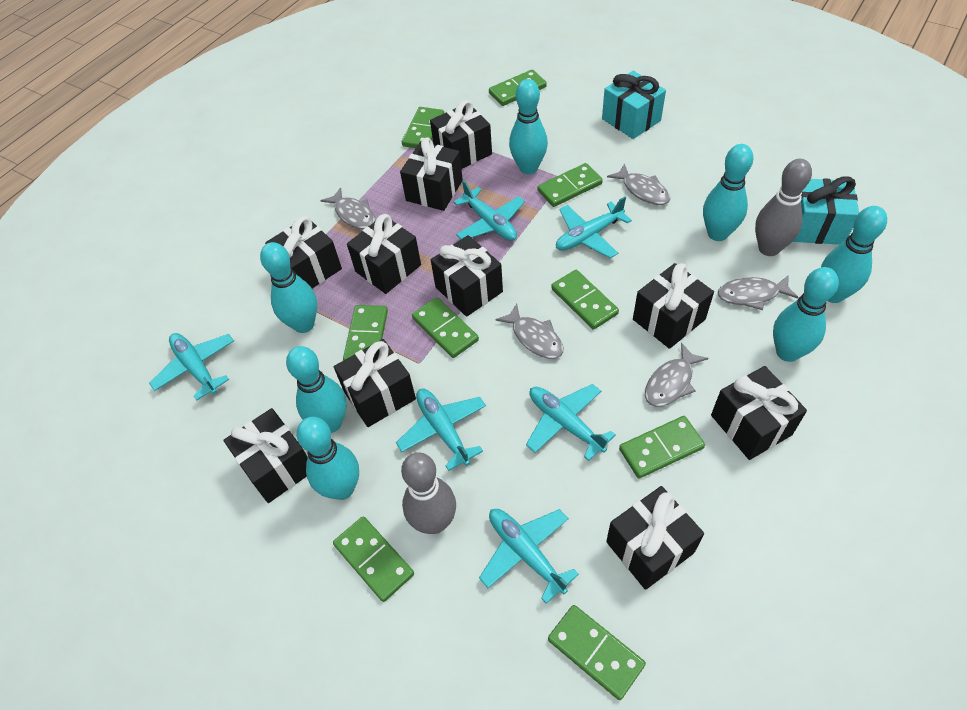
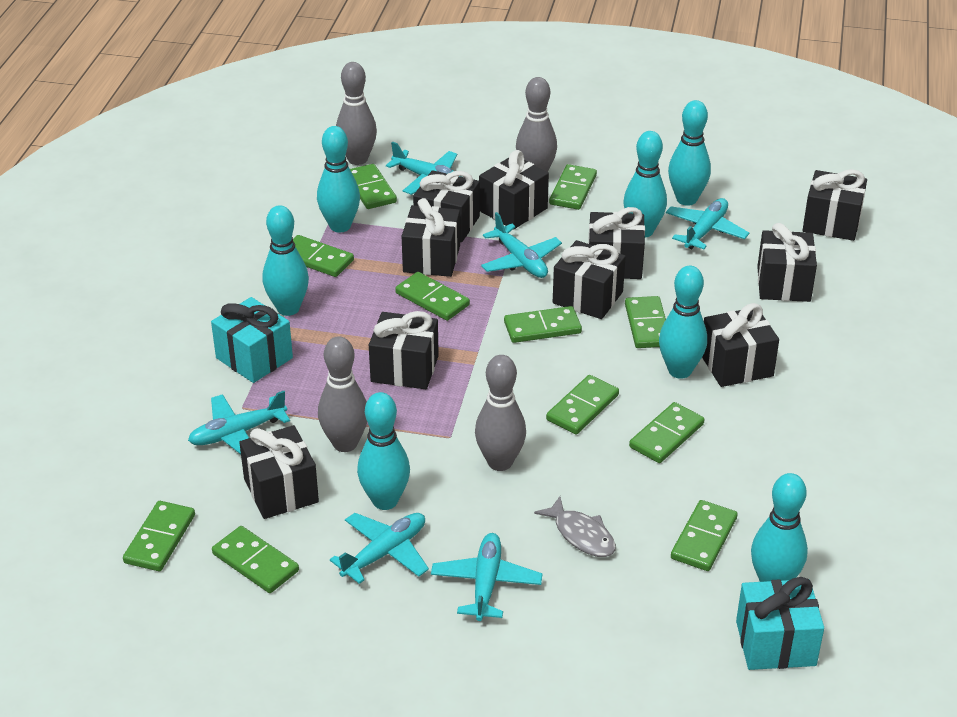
green domino: [333,516,414,602] [343,305,388,361] [402,107,444,148] [412,297,479,358] [489,69,547,106] [537,163,603,207] [548,605,646,700] [551,270,619,330] [619,416,705,479] = 9 -> [123,501,195,571] [212,526,299,593] [293,235,354,277] [350,164,397,209] [395,272,470,321] [504,306,582,343] [546,375,619,434] [549,164,597,210] [625,296,666,348] [629,402,705,463] [671,500,737,571] = 11
grey bowling pin: [401,452,456,534] [755,159,812,256] = 2 -> [318,336,367,452] [336,62,377,165] [475,355,526,471] [516,77,557,172] = 4
grey fish: [321,187,375,229] [495,304,563,359] [607,163,670,205] [645,343,708,407] [718,275,799,310] = 5 -> [534,496,616,557] = 1

